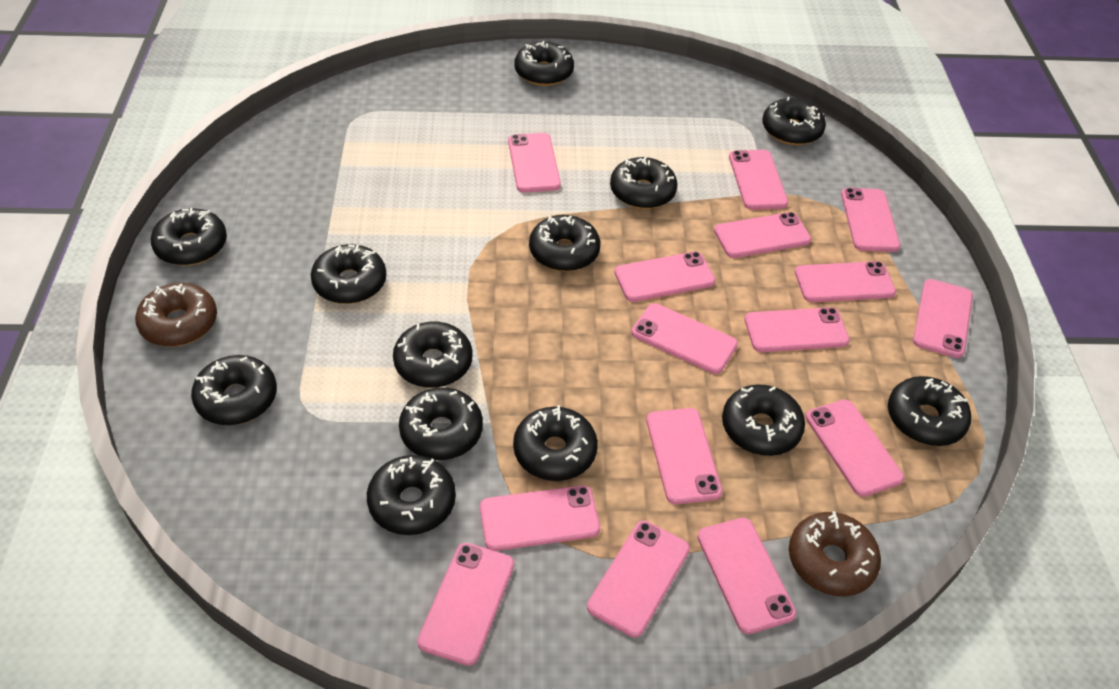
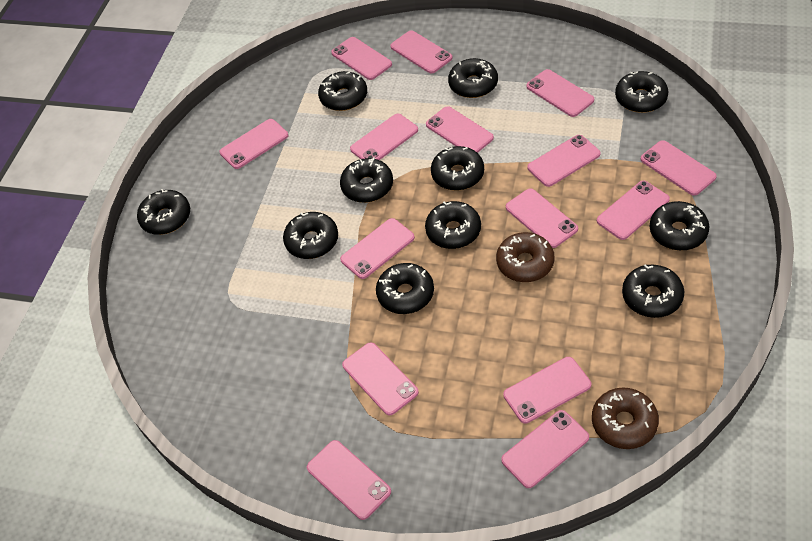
black donut: [151,208,227,266] [191,355,277,425] [311,244,386,304] [367,455,456,535] [393,322,472,388] [399,387,483,460] [513,405,598,481] [514,41,574,86] [529,215,601,271] [610,157,678,209] [722,384,805,456] [762,97,826,145] [888,376,971,446] = 13 -> [137,189,190,235] [283,212,338,259] [318,71,367,111] [340,157,393,203] [376,263,434,314] [425,201,481,249] [431,146,484,191] [448,58,498,98] [615,71,669,113] [622,264,684,318] [650,201,710,251] = 11

